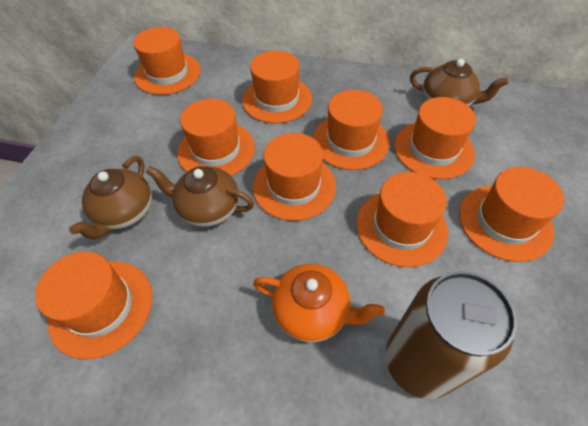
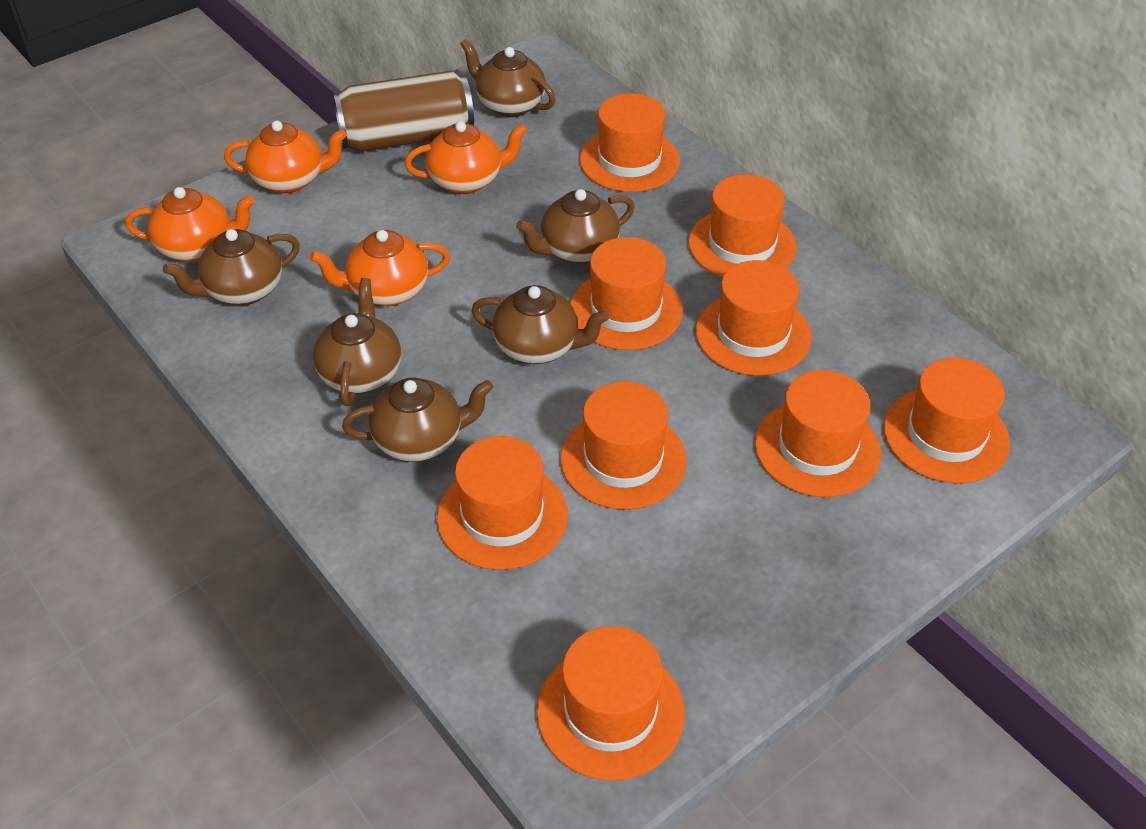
brown teapot: [69,156,152,240] [146,166,254,227] [410,59,508,106] = 3 -> [163,229,300,305] [313,278,401,406] [342,378,493,462] [460,39,555,117] [471,285,609,364] [516,189,635,264] = 6
orange teapot: [253,264,385,342] = 1 -> [125,187,255,262] [224,120,347,193] [310,230,450,306] [404,121,527,194] = 4

